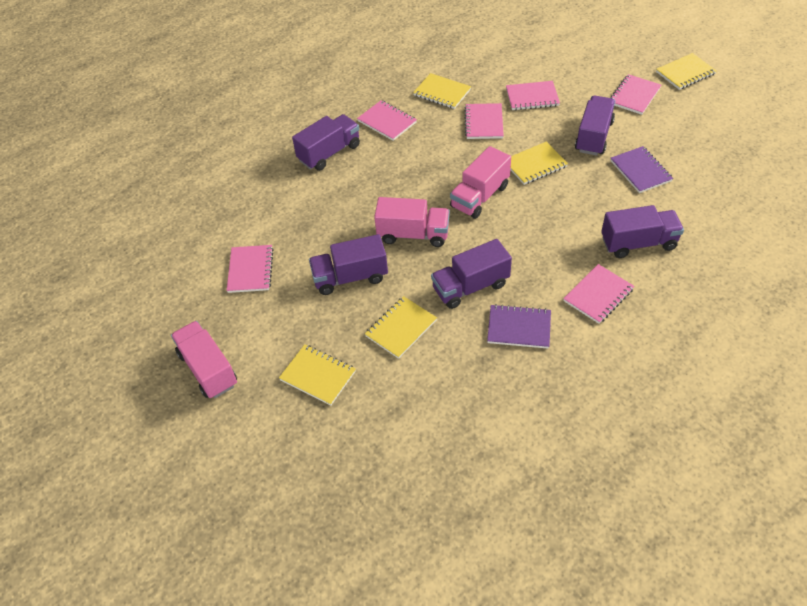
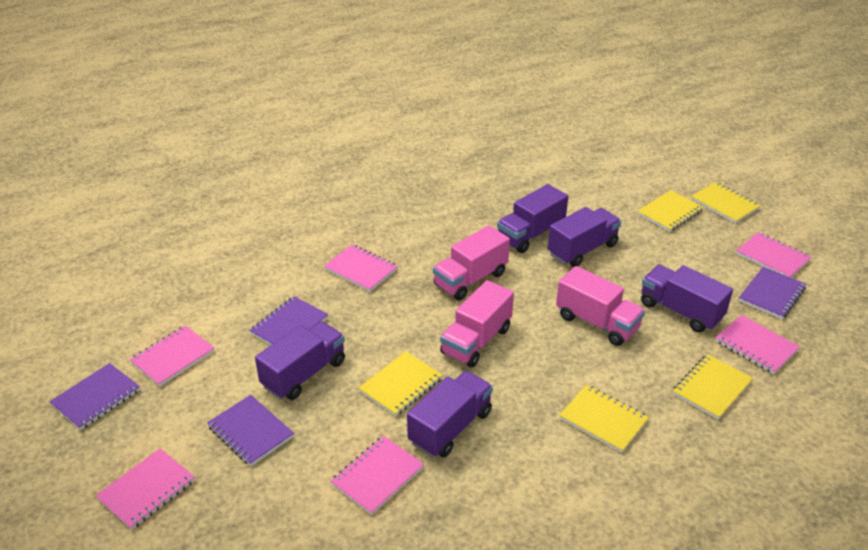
purple notebook: [487,304,551,349] [610,146,673,193] = 2 -> [49,363,140,430] [207,395,294,466] [249,296,328,345] [739,267,806,319] = 4

